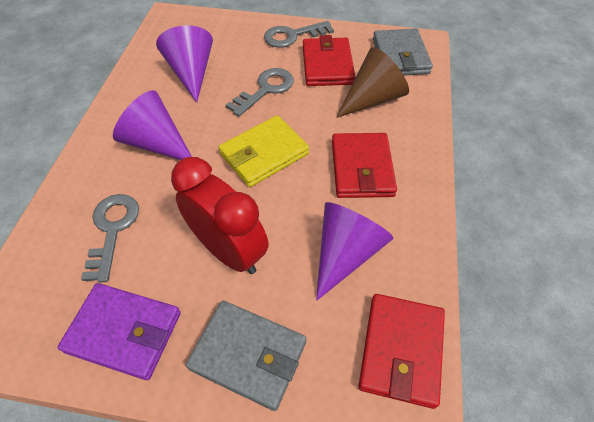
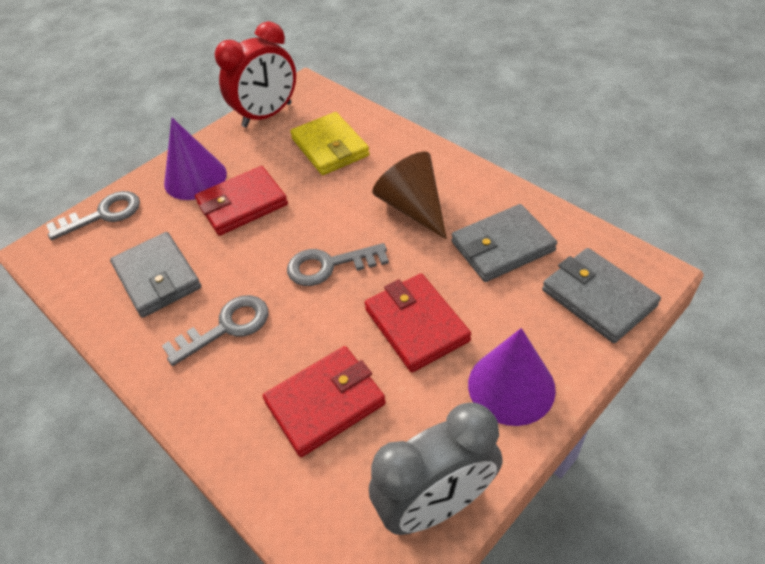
grey clock: none = 0 -> [369,402,503,535] = 1
grey wallet: [186,301,306,411] [373,28,433,75] = 2 -> [110,232,201,318] [451,204,557,282] [542,248,661,343] = 3
purple cone: [113,90,192,160] [156,25,213,103] [316,202,394,301] = 3 -> [164,118,227,200] [468,328,556,426] = 2
purple wallet: [58,283,181,380] = 1 -> none = 0

